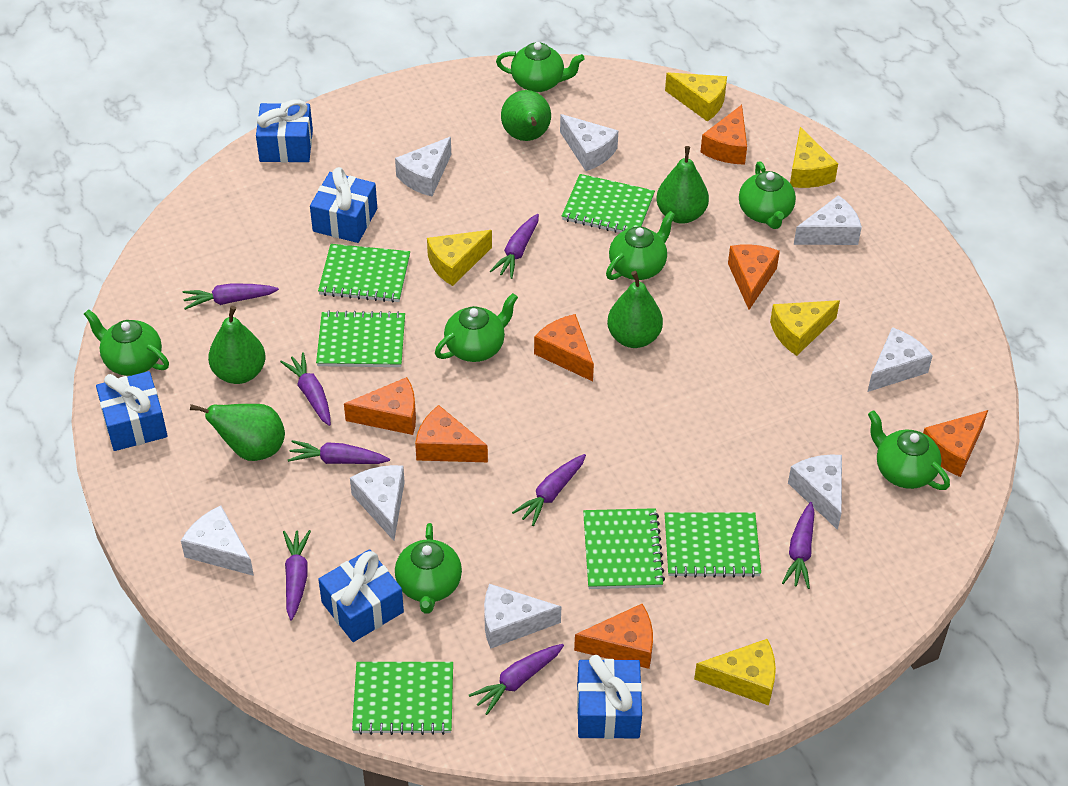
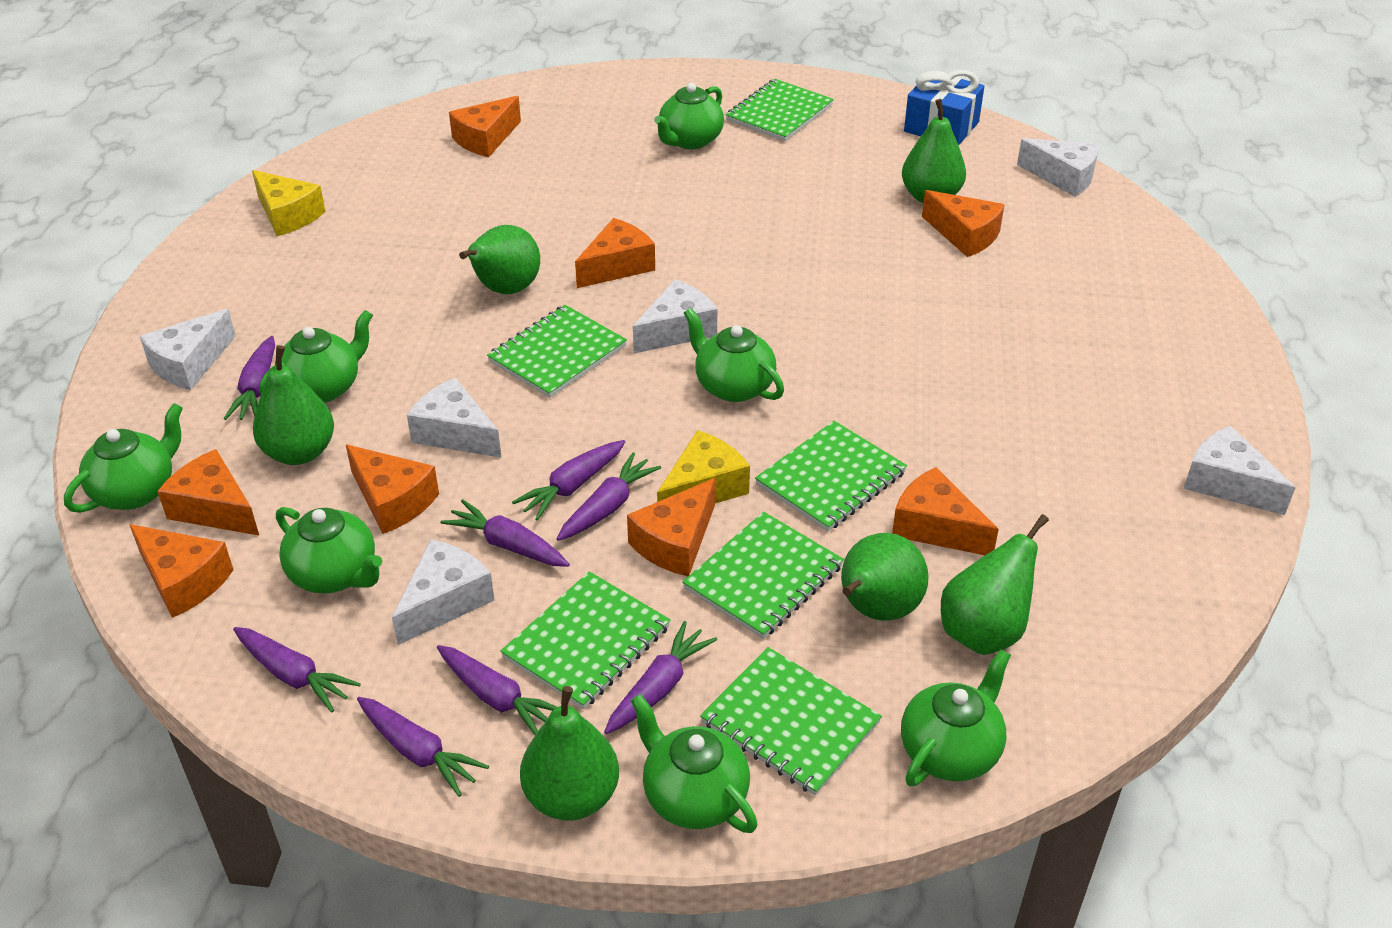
blue gift: [96,371,168,451] [256,99,313,163] [310,167,377,243] [318,549,404,642] [577,655,642,739] = 5 -> [904,70,984,145] = 1
green pear: [190,404,285,461] [208,306,265,384] [501,90,551,141] [607,271,663,348] [656,146,709,224] = 5 -> [253,345,334,465] [459,225,540,294] [520,686,619,821] [841,533,929,620] [902,99,966,203] [941,514,1049,655] = 6
orange cheese: [344,377,416,435] [415,405,488,462] [534,314,594,382] [574,604,653,669] [700,105,747,165] [728,245,780,310] [923,410,988,477] = 7 -> [129,524,233,618] [157,449,259,535] [346,444,439,534] [449,96,521,157] [575,218,655,288] [627,478,715,576] [892,467,999,555] [922,190,1005,257] = 8
white cheese: [181,506,254,576] [350,465,405,541] [395,137,451,196] [484,584,561,649] [560,114,619,171] [788,455,842,530] [794,195,862,245] [868,327,933,392] = 8 -> [140,309,236,390] [392,539,495,645] [407,377,502,458] [633,279,717,353] [1017,138,1099,197] [1184,426,1296,515] = 6
yellow cheese: [427,230,492,286] [665,72,727,121] [694,639,776,706] [770,300,840,356] [790,127,838,188] = 5 -> [252,170,326,236] [657,430,750,503] = 2

